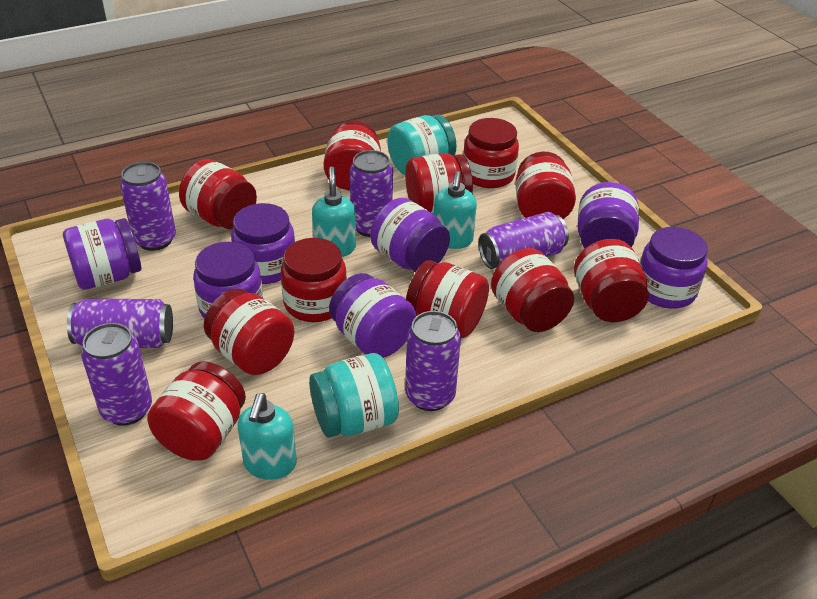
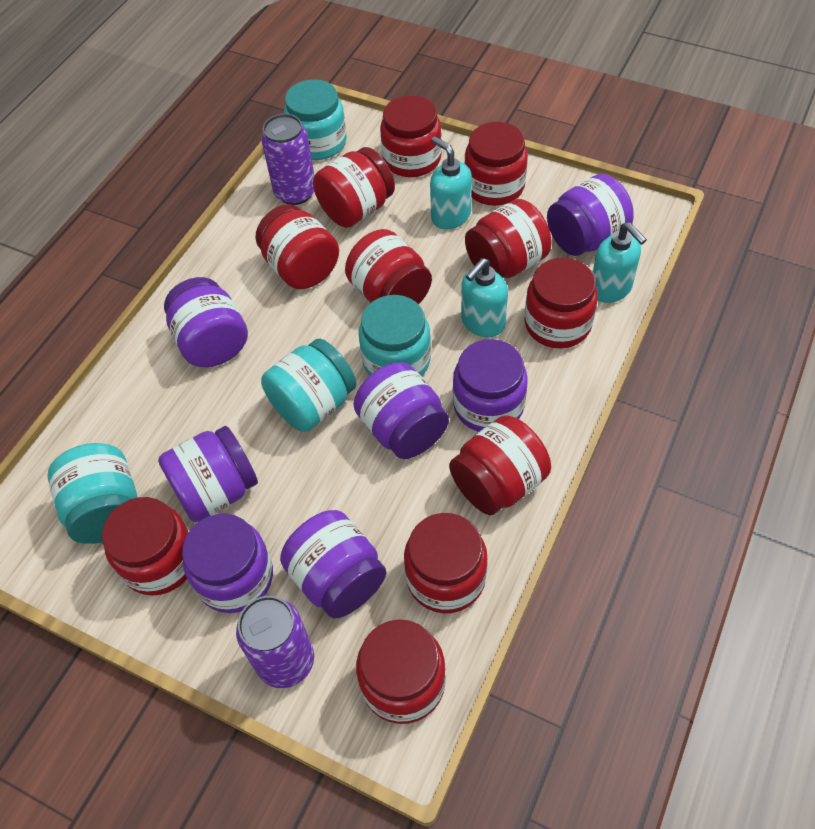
purple can: [67,299,173,348] [81,323,152,426] [120,162,176,251] [350,150,393,237] [405,311,461,411] [478,212,569,269] = 6 -> [236,596,314,688] [261,114,314,205] = 2
turquoise jar: [309,353,399,437] [387,115,457,175] = 2 -> [47,443,137,544] [261,339,356,432] [284,79,347,160] [359,295,431,376] = 4

